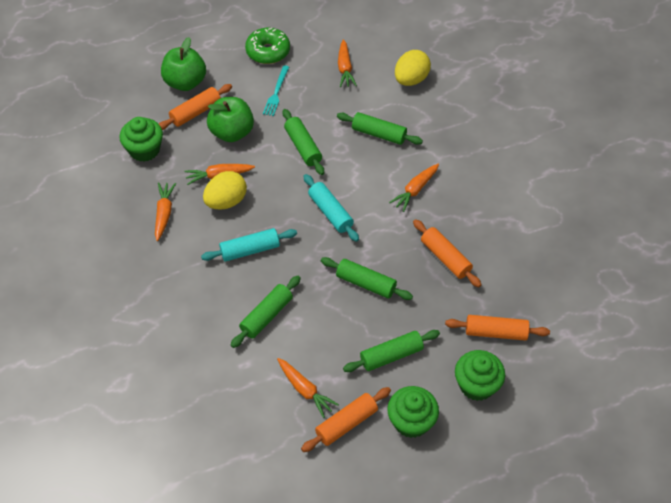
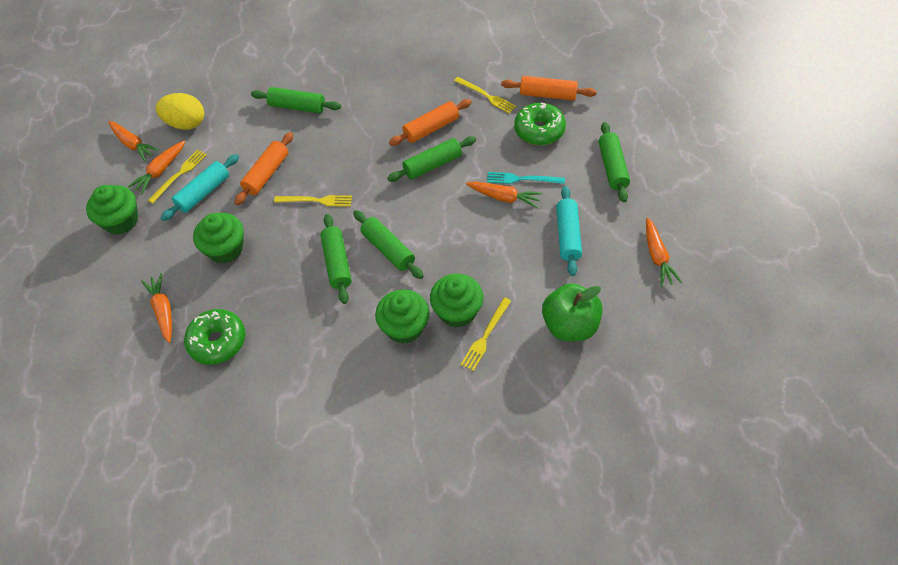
green apple: [161,37,206,91] [207,97,254,142] = 2 -> [542,283,602,341] = 1
green cupcake: [120,117,163,162] [387,386,439,438] [455,350,505,401] = 3 -> [86,185,138,235] [193,213,244,264] [375,289,429,344] [430,274,483,328] = 4
green donut: [245,28,290,64] = 1 -> [184,309,245,365] [514,102,566,145] = 2
orange rolling pin: [159,84,232,130] [301,387,391,452] [413,219,482,287] [445,315,550,341] = 4 -> [234,132,293,205] [389,99,472,146] [501,76,597,101] = 3
yellow egg: [203,171,247,210] [395,50,431,86] = 2 -> [156,93,204,130] = 1
yellow fork: none = 0 -> [148,150,207,204] [274,195,352,207] [454,77,516,114] [461,297,511,371] = 4

